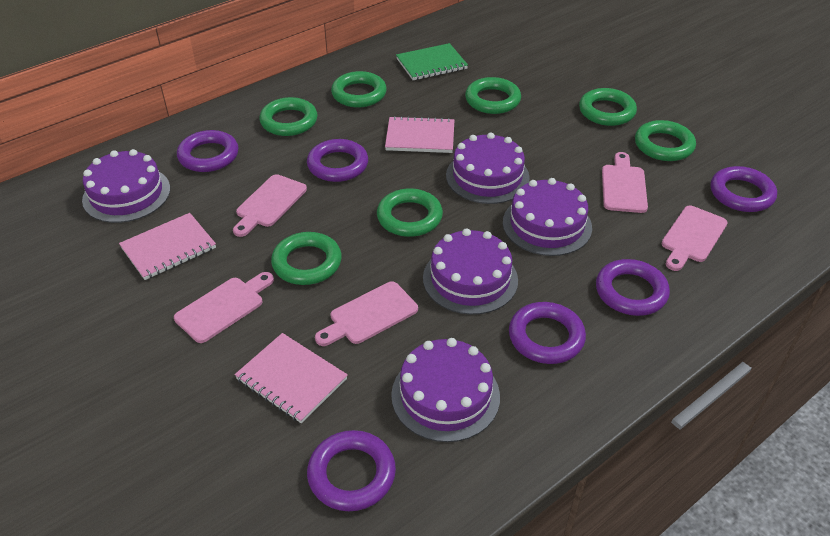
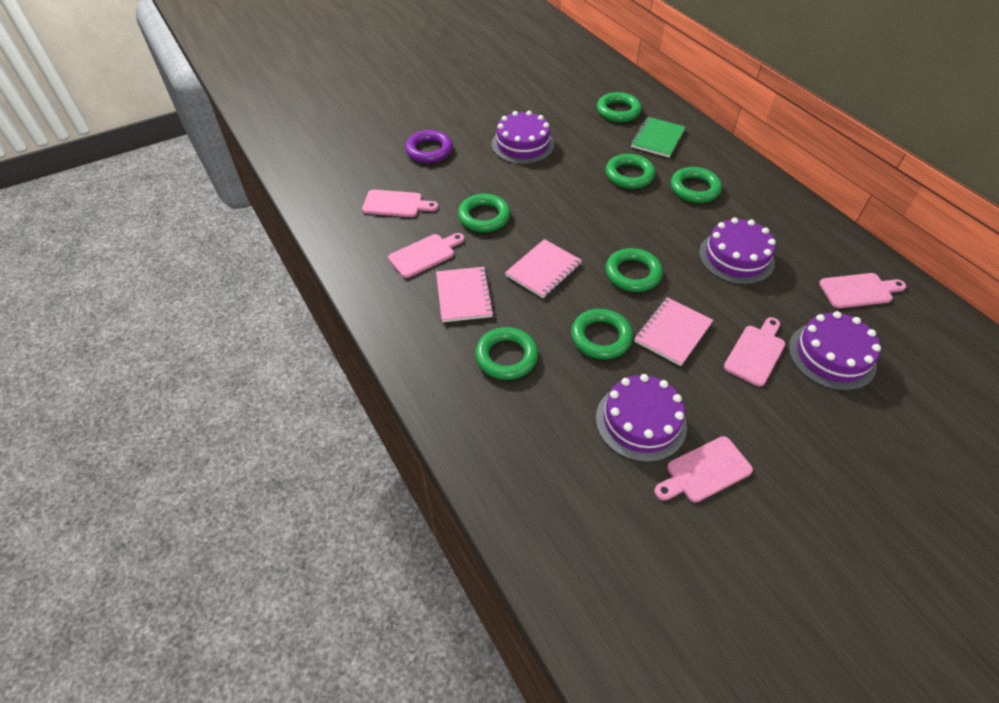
purple cake: [82,149,170,223] [391,338,500,442] [423,228,518,315] [446,132,530,204] [503,178,592,256] = 5 -> [492,111,554,164] [596,374,687,462] [699,218,776,284] [789,311,881,391] = 4
purple ring: [177,130,238,172] [307,139,368,182] [307,430,396,511] [509,302,586,364] [596,259,670,316] [711,166,777,212] = 6 -> [405,130,453,163] = 1

